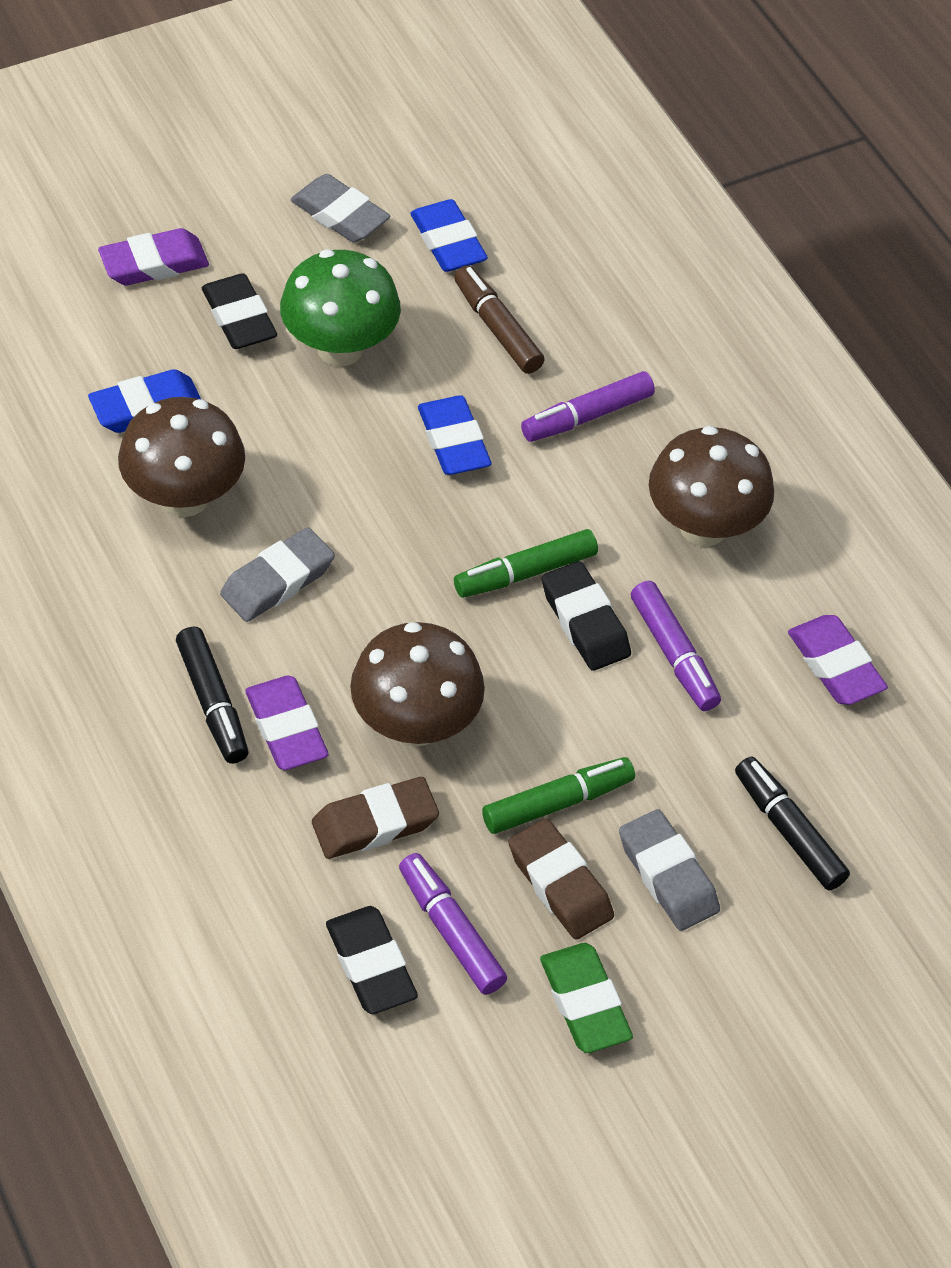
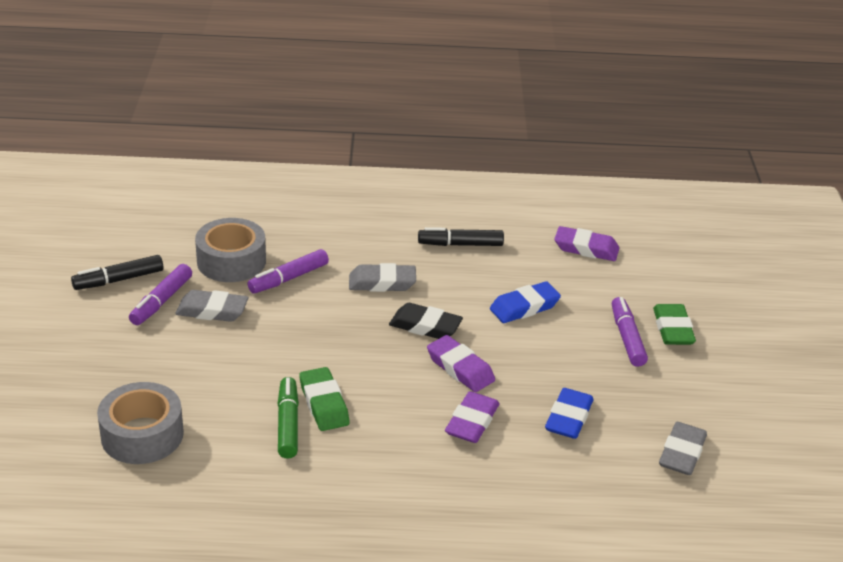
black eraser: [202,273,277,349] [326,906,418,1014] [542,561,631,671] = 3 -> [389,303,463,339] = 1
blue eraser: [88,369,201,433] [410,199,488,272] [418,395,492,475] = 3 -> [490,281,561,323] [545,388,593,439] = 2
brown eraser: [312,777,439,859] [509,819,614,940] = 2 -> none = 0
brown marker: [454,266,544,374] = 1 -> none = 0
brown mushroom: [118,397,245,517] [350,622,485,747] [649,426,774,547] = 3 -> none = 0
green eraser: [540,943,633,1053] = 1 -> [299,367,350,431] [653,304,696,345] = 2
green marker: [454,529,598,598] [482,757,635,834] = 2 -> [277,377,299,459] = 1
green mushroom: [280,249,401,366] = 1 -> none = 0
grey tape: none = 0 -> [97,382,184,464] [195,218,266,282] = 2

